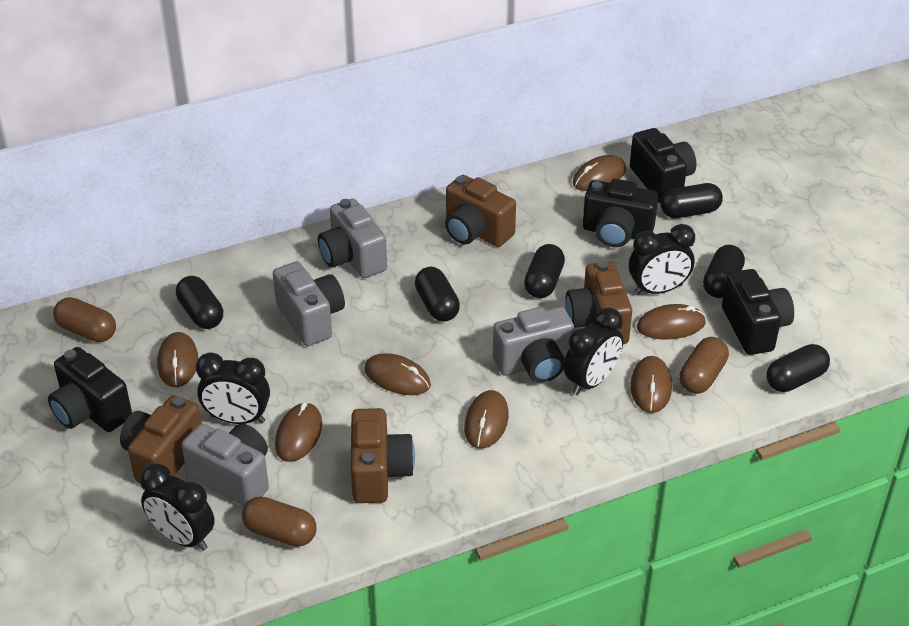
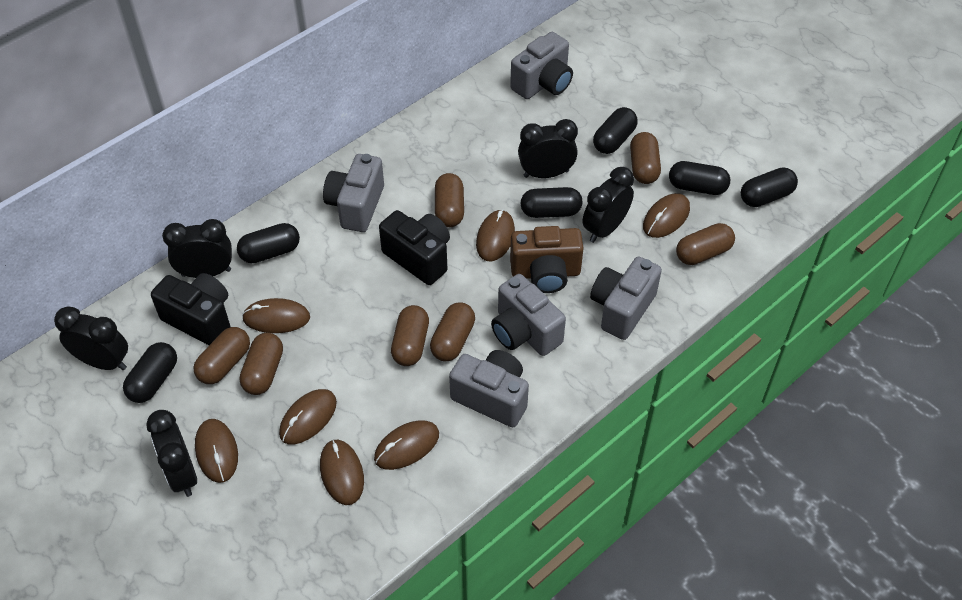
black camera: [48,347,132,432] [583,179,658,247] [630,128,696,203] [722,269,794,355] = 4 -> [151,273,231,345] [379,210,450,285] = 2
black clock: [140,463,215,551] [196,352,270,424] [564,308,623,395] [629,224,695,296] = 4 -> [54,306,128,370] [146,410,197,497] [162,219,232,278] [518,119,578,178] [583,167,634,243] = 5
brown camera: [120,395,202,484] [351,408,415,503] [445,175,516,247] [565,260,632,344] = 4 -> [510,226,584,293] = 1
brown capsule: [53,297,116,342] [242,497,316,547] [679,337,729,394] = 3 -> [193,327,250,384] [240,333,283,395] [391,305,429,366] [430,302,475,362] [435,173,464,227] [630,132,661,184] [676,223,735,265] = 7
grey camera: [182,424,269,506] [273,261,345,346] [318,198,387,278] [493,307,574,383] = 4 -> [323,154,384,232] [449,350,529,427] [491,274,566,356] [510,32,573,99] [590,257,662,340] = 5

